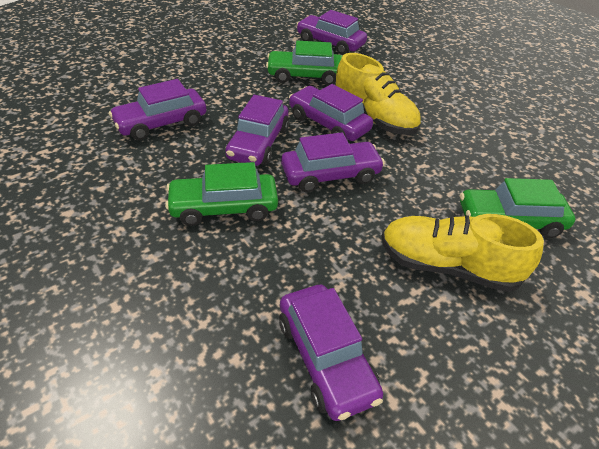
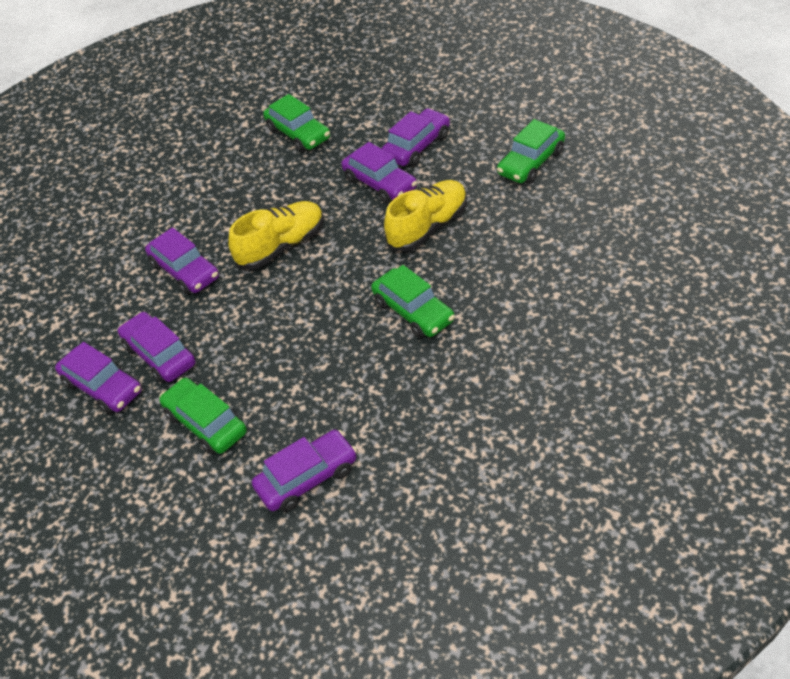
green car: [165,162,278,226] [266,41,342,85] [460,178,575,238] = 3 -> [159,378,247,455] [263,94,330,152] [371,265,455,338] [497,119,565,184] = 4

